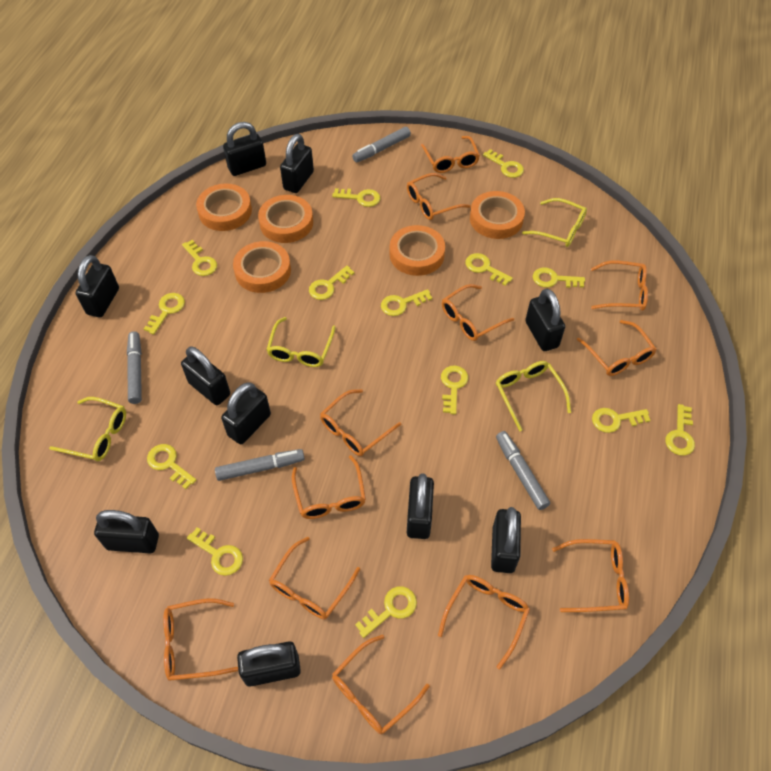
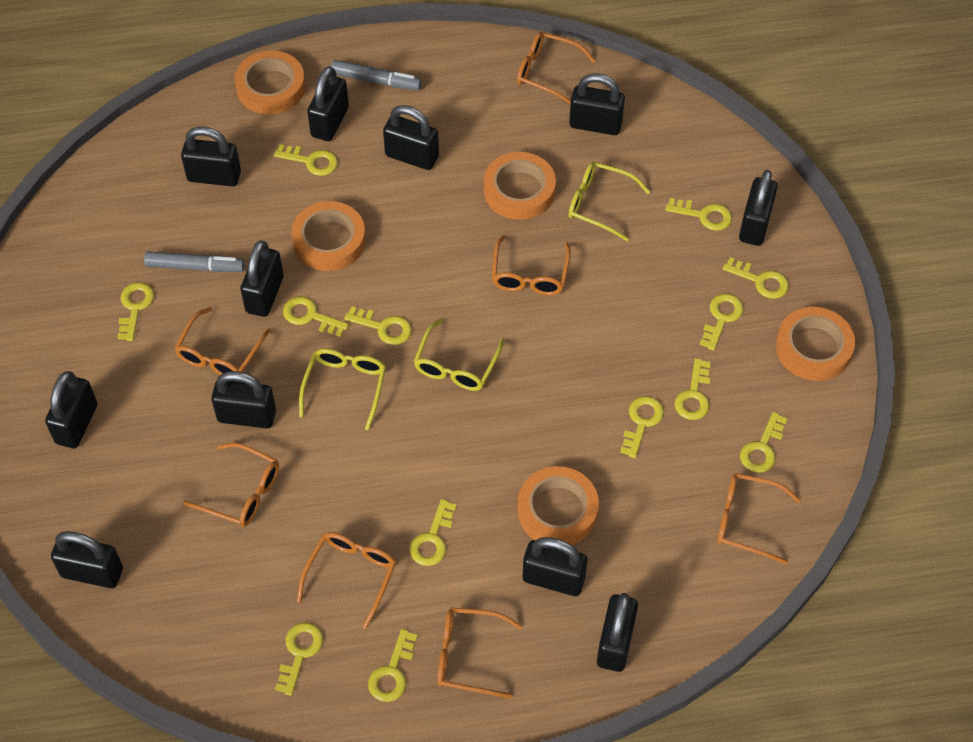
black padlock: [75,255,119,317] [94,510,159,553] [181,347,230,405] [221,382,271,444] [223,122,266,176] [237,641,301,687] [280,134,314,193] [407,473,434,539] [491,507,521,573] [525,288,565,351] = 10 -> [45,371,97,448] [51,531,123,588] [181,127,241,187] [211,371,276,429] [240,240,284,317] [307,66,349,141] [383,105,439,170] [523,537,587,596] [569,73,625,135] [597,593,638,672] [739,170,778,246] = 11
grey marker: [127,331,142,404] [215,449,305,481] [352,127,411,162] [496,431,550,510] = 4 -> [144,251,245,272] [331,60,422,91] = 2
orange glasses: [163,598,238,681] [269,537,360,619] [292,455,366,519] [320,389,401,456] [332,635,430,734] [407,173,471,220] [421,136,480,173] [438,575,530,669] [442,284,514,341] [552,539,629,612] [577,320,657,376] [591,261,648,311] = 12 -> [174,307,271,375] [183,443,279,527] [297,532,396,629] [437,607,522,698] [492,235,571,295] [517,32,596,104] [717,473,800,564] = 7
yellow glasses: [49,397,126,461] [266,317,336,367] [496,361,571,432] [522,198,587,247] = 4 -> [299,348,386,430] [414,319,505,391] [568,162,650,242] = 3
yellow key: [144,293,185,335] [147,444,196,489] [182,240,217,276] [187,527,243,576] [309,266,355,300] [332,188,380,207] [355,586,417,638] [381,289,432,316] [441,366,468,414] [465,253,513,286] [483,149,524,178] [533,267,585,288] [592,408,651,433] [665,404,695,456] = 14 -> [117,282,154,341] [274,144,338,176] [275,622,323,696] [283,296,349,337] [344,306,412,345] [368,629,418,702] [410,499,457,566] [620,396,664,458] [665,198,732,231] [674,358,711,420] [700,293,743,351] [723,257,789,299] [740,412,788,473] = 13

